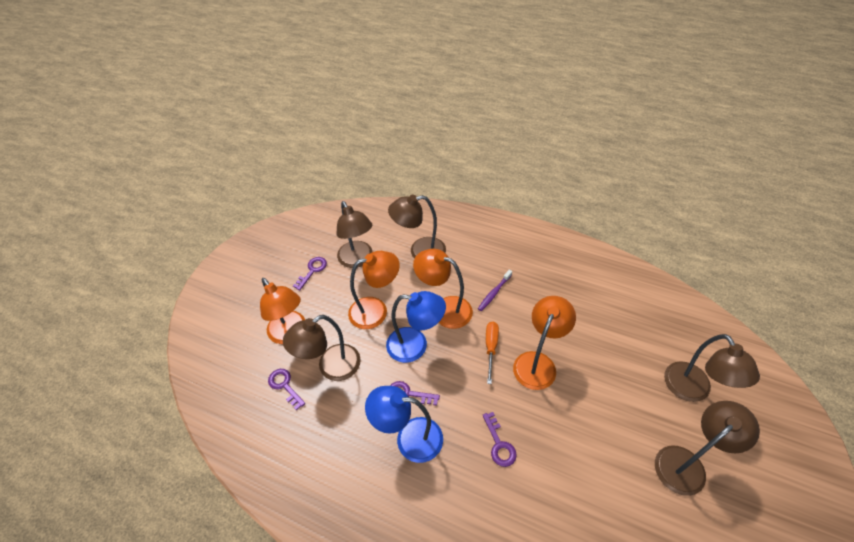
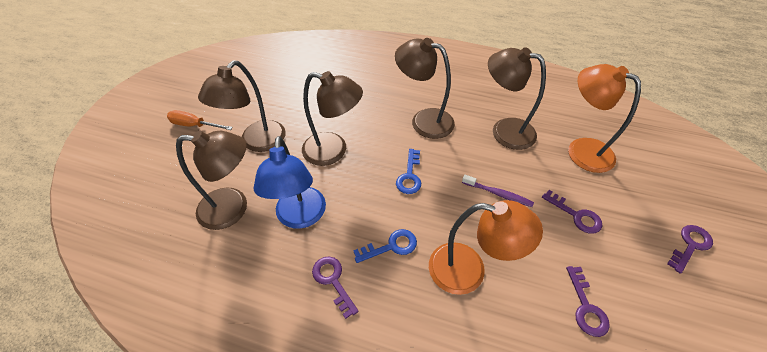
blue key: none = 0 -> [353,229,417,263] [396,149,421,194] = 2
blue lamp: [365,386,443,463] [386,291,446,363] = 2 -> [253,136,326,229] = 1
orange lamp: [260,278,305,344] [348,251,400,329] [413,249,473,329] [513,296,576,390] = 4 -> [429,200,543,295] [568,64,641,173] = 2

